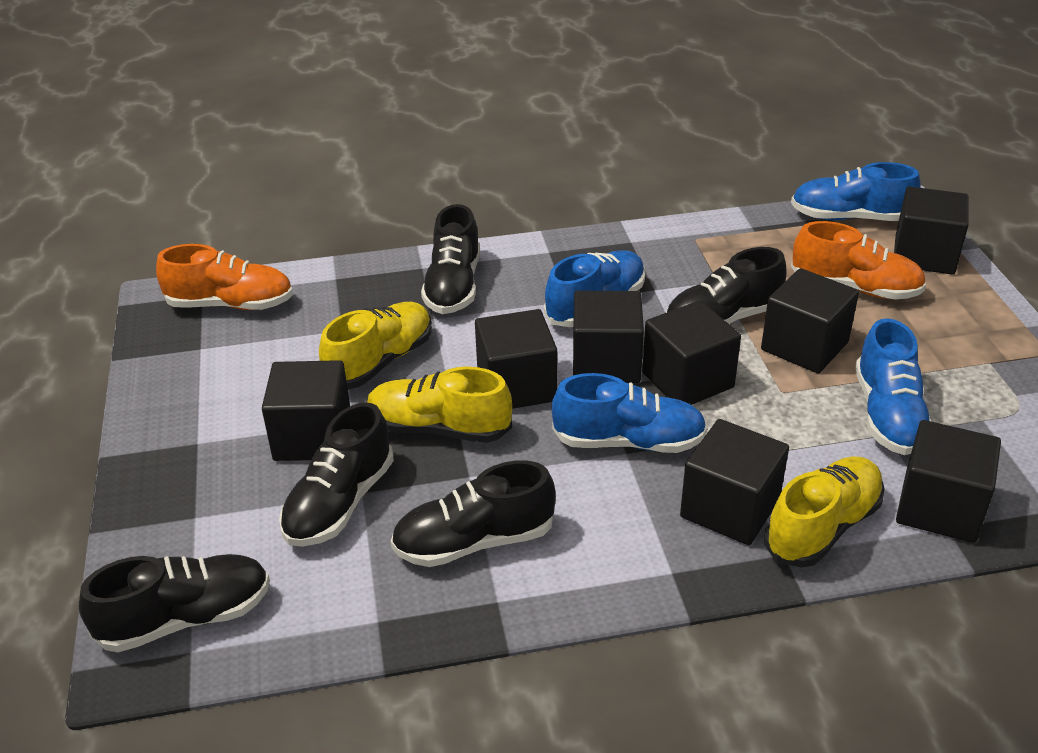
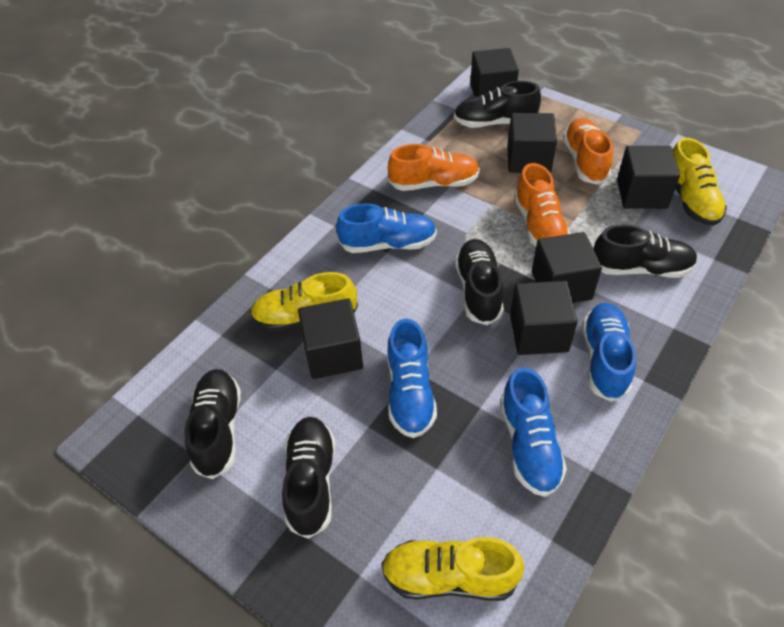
black cube: [262,360,350,461] [475,309,557,409] [573,291,644,383] [642,301,741,405] [680,419,789,545] [761,268,859,373] [894,186,969,275] [896,420,1001,543] = 8 -> [298,298,363,379] [470,48,519,97] [507,113,557,173] [510,281,578,355] [532,232,602,303] [617,146,680,209] = 6
orange shoe: [156,244,293,310] [791,221,926,300] = 2 -> [388,144,480,191] [514,163,571,247] [563,118,613,185] = 3

